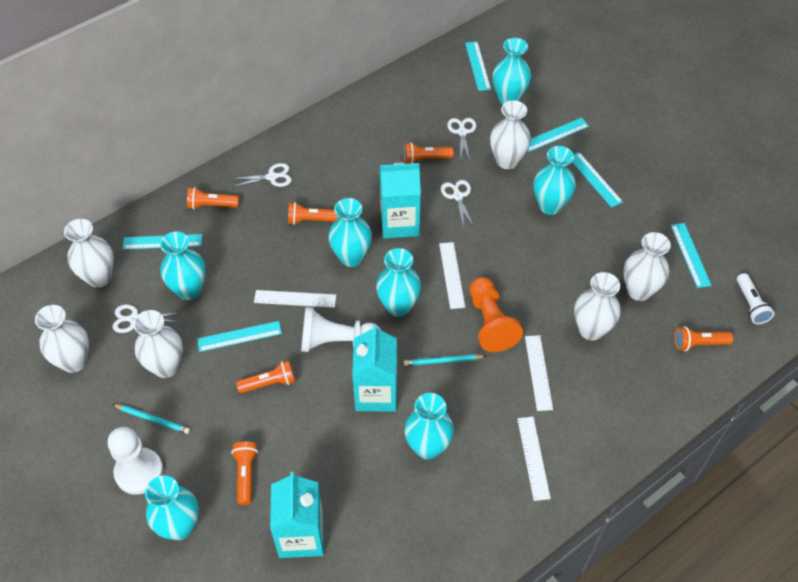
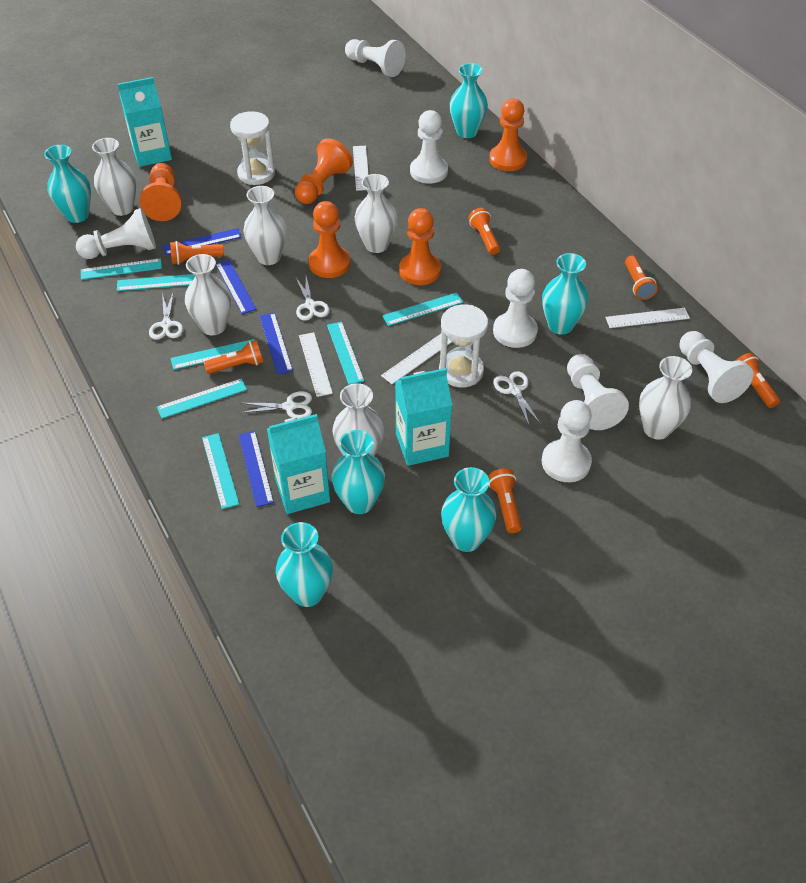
blue ruler: none = 0 -> [163,228,241,255] [216,260,257,314] [238,431,274,507] [260,313,293,375] = 4
orange pawn: [470,277,523,352] = 1 -> [140,163,181,221] [295,138,353,204] [309,201,350,278] [399,208,441,285] [489,99,527,171] = 5
turquoise pencil: [112,404,190,434] [404,354,486,366] = 2 -> none = 0
turquoise ruler: [123,234,202,250] [197,321,282,352] [465,41,491,91] [527,118,589,152] [572,152,623,208] [671,223,712,288] = 6 -> [81,258,162,280] [117,274,195,291] [157,379,247,419] [171,339,255,370] [202,433,239,509] [327,322,364,385] [382,293,463,326] = 7
turquoise vase: [145,475,199,540] [160,231,206,300] [328,198,372,267] [376,248,421,317] [404,393,454,459] [492,38,531,104] [534,146,576,215] = 7 -> [44,145,91,223] [276,522,333,607] [332,430,385,514] [441,467,496,552] [450,63,488,138] [542,253,589,335] = 6
white flashlight: [737,273,774,324] = 1 -> none = 0
white hourglass: none = 0 -> [230,111,275,185] [439,305,488,387] = 2
white pawn: [108,427,163,495] [301,307,381,352] = 2 -> [76,208,156,259] [345,39,405,77] [410,110,448,184] [493,269,538,348] [542,400,592,482] [567,354,629,430] [679,331,753,403] = 7

